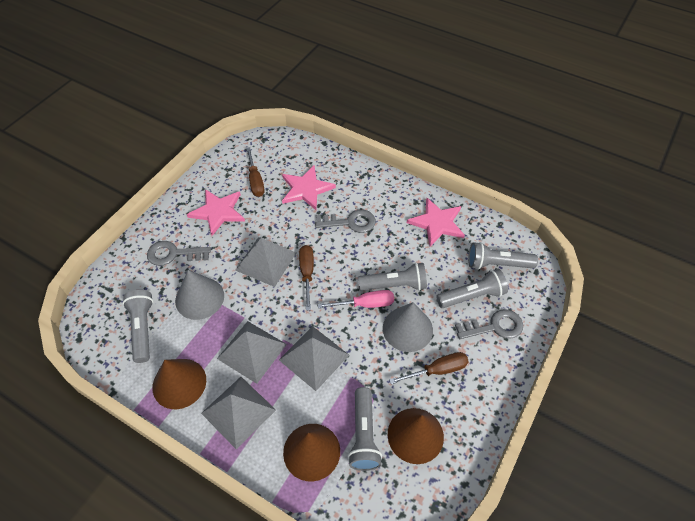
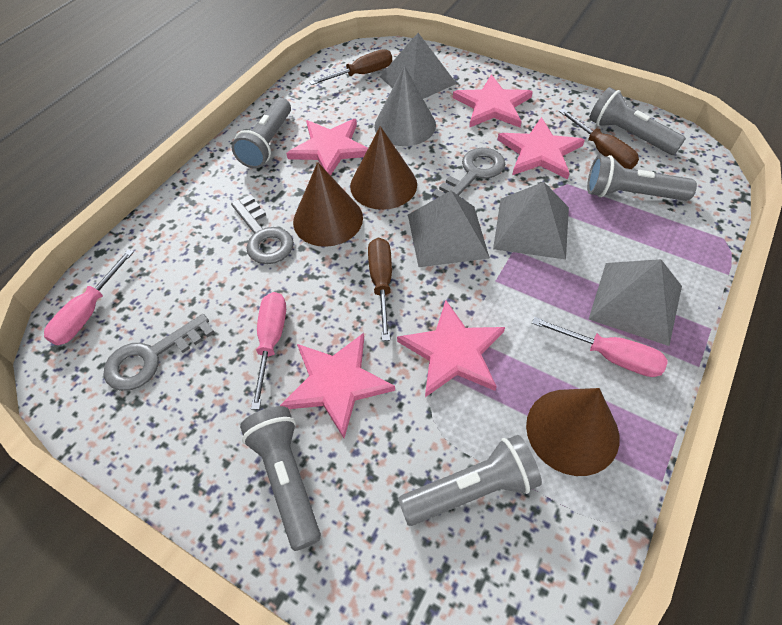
grey cone: [175,270,224,320] [383,302,433,352] = 2 -> [374,66,436,146] = 1
pink screwdriver: [318,290,394,308] = 1 -> [44,249,134,345] [251,292,286,410] [532,317,668,377] = 3
pink star: [187,189,245,236] [282,166,336,210] [407,198,465,246] = 3 -> [280,333,395,438] [286,119,368,176] [397,300,505,397] [453,74,533,128] [498,117,585,179] = 5

